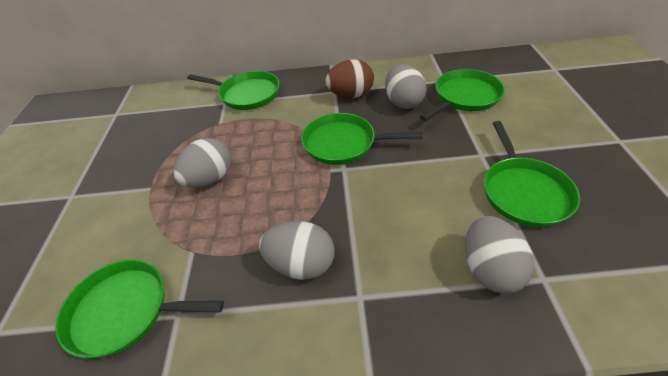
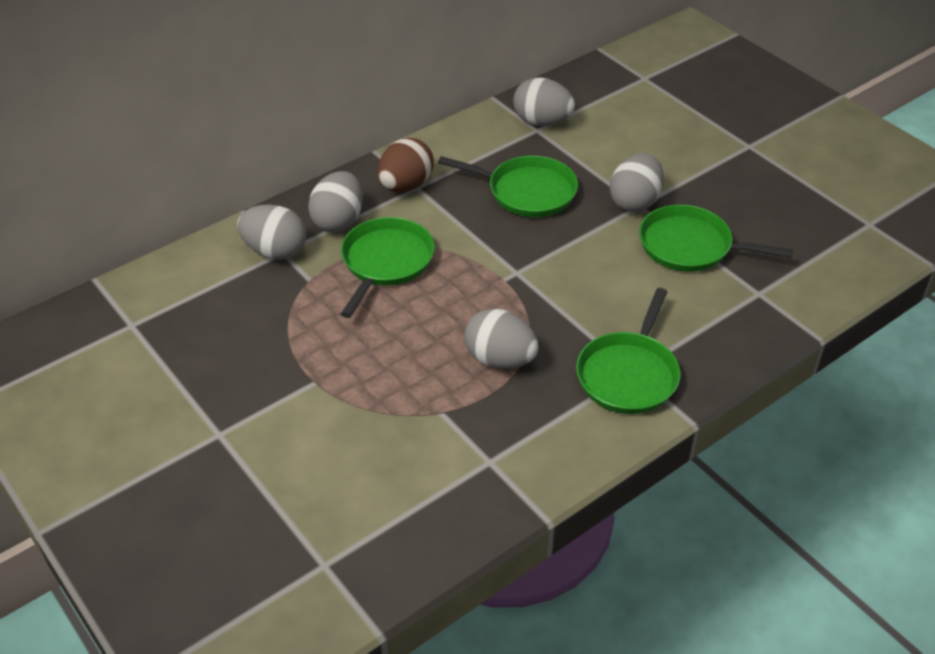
green pan: [55,259,224,358] [187,71,280,110] [301,113,423,165] [420,69,505,121] [484,121,580,227] = 5 -> [341,217,435,318] [438,156,578,217] [576,288,680,414] [639,205,793,272] = 4
grey egg: [173,138,231,188] [259,221,335,280] [385,64,426,109] [465,216,534,294] = 4 -> [237,204,306,260] [308,171,363,232] [464,309,538,369] [513,77,575,126] [610,153,664,212] = 5

